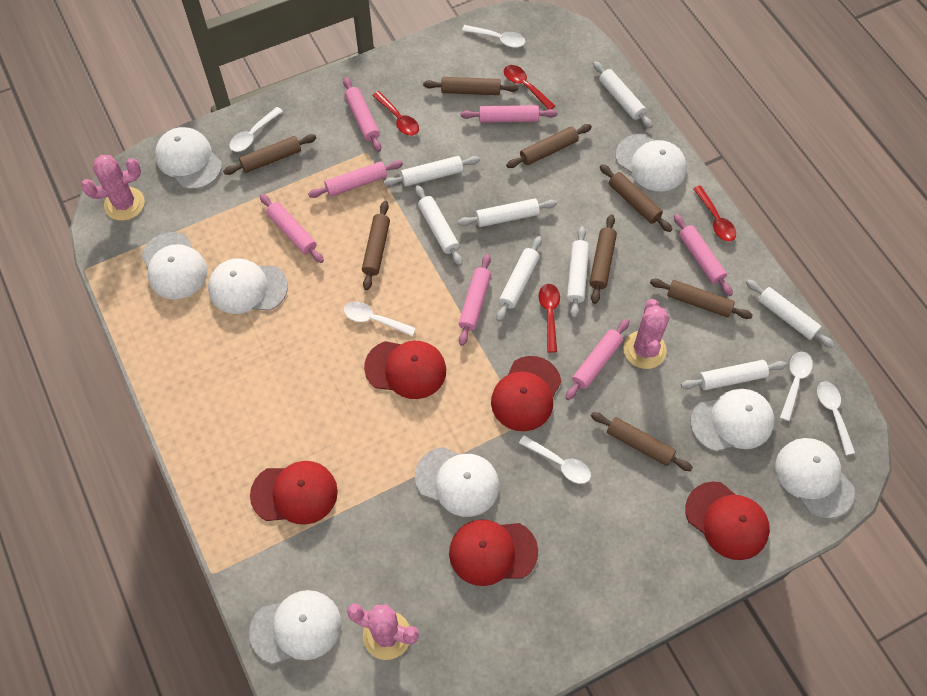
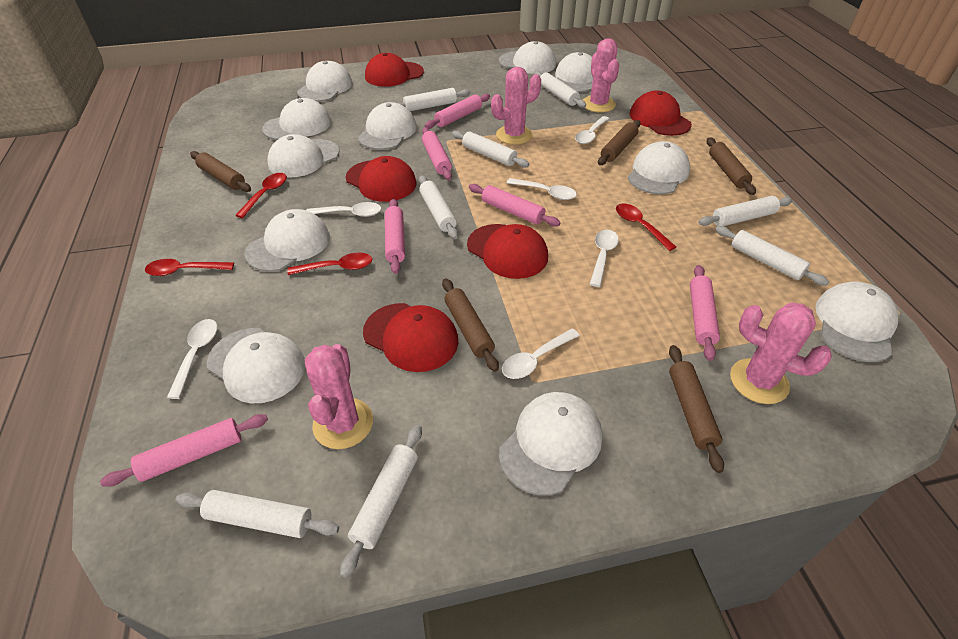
brown rolling pin: [223,134,316,175] [362,201,390,290] [423,77,519,95] [506,124,592,168] [589,214,617,304] [591,412,693,471] [600,164,672,232] [650,279,753,319] = 8 -> [190,151,251,192] [442,278,499,372] [598,120,641,165] [669,345,724,473] [707,137,756,195] = 5
pink cactus: [81,155,145,221] [347,604,419,660] [623,299,669,369] = 3 -> [305,344,373,449] [491,67,541,145] [583,38,619,113] [730,302,832,404] = 4
pink rolling pin: [260,194,324,263] [308,160,403,198] [343,77,381,152] [459,254,491,346] [461,105,557,123] [565,319,629,400] [674,214,733,296] = 7 -> [100,414,268,487] [385,199,405,274] [422,127,452,180] [425,94,490,129] [469,184,561,227] [690,265,720,361] = 6
white cap: [141,232,207,299] [155,127,222,189] [208,258,288,314] [249,590,341,664] [415,447,499,517] [616,134,687,191] [690,389,775,452] [776,438,855,519] = 8 -> [207,328,305,403] [245,209,330,272] [262,98,331,140] [267,134,339,178] [297,61,352,102] [358,102,417,150] [499,41,556,74] [499,392,603,495] [555,52,593,92] [628,141,690,194] [815,282,899,362] = 11

